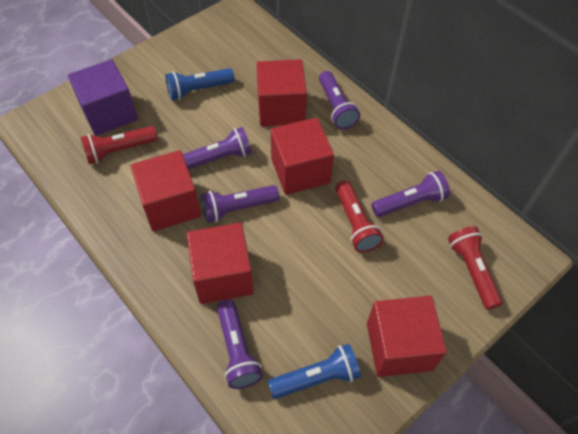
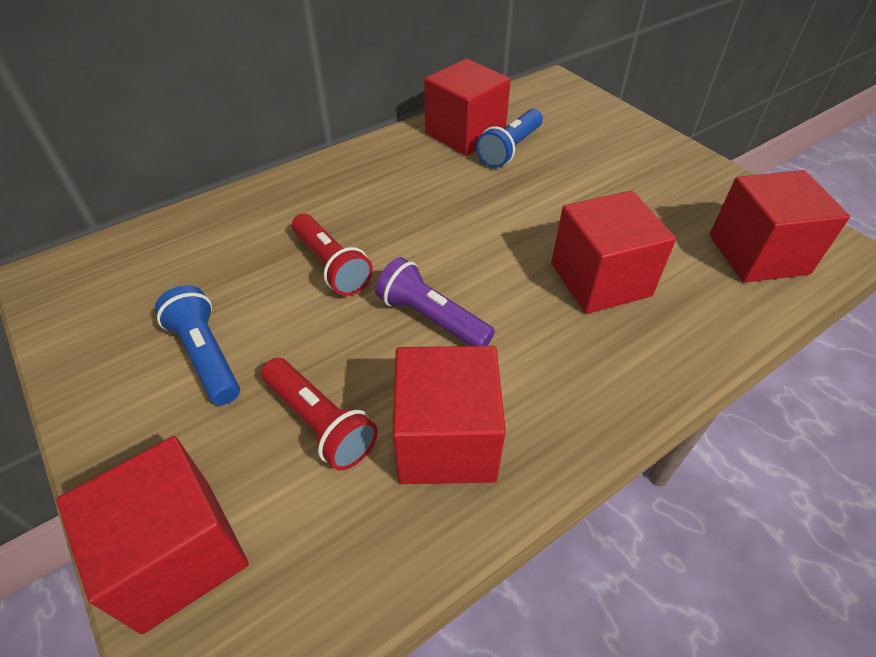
purple cube: [68,59,138,136] = 1 -> none = 0
purple flashlight: [183,127,252,170] [201,185,280,223] [217,299,263,389] [319,71,360,129] [371,171,450,217] = 5 -> [375,257,495,346] = 1
red flashlight: [80,126,157,164] [336,180,384,253] [448,226,503,310] = 3 -> [261,358,378,471] [292,214,373,296] = 2

